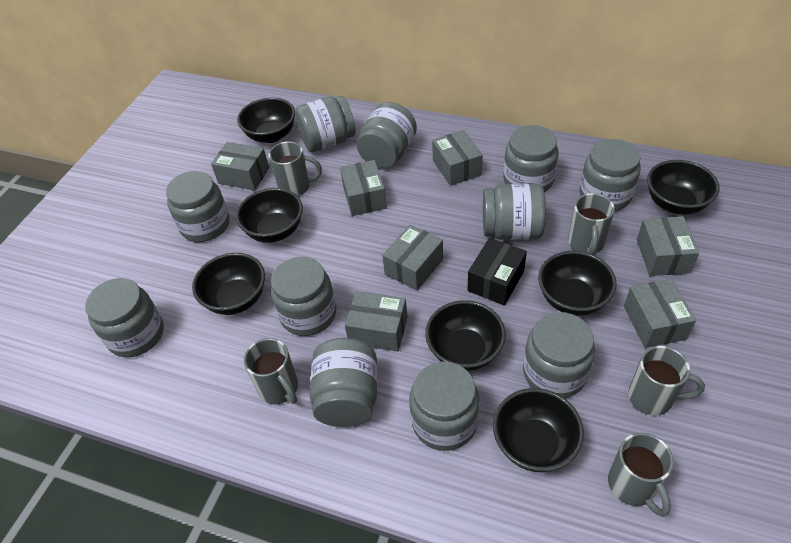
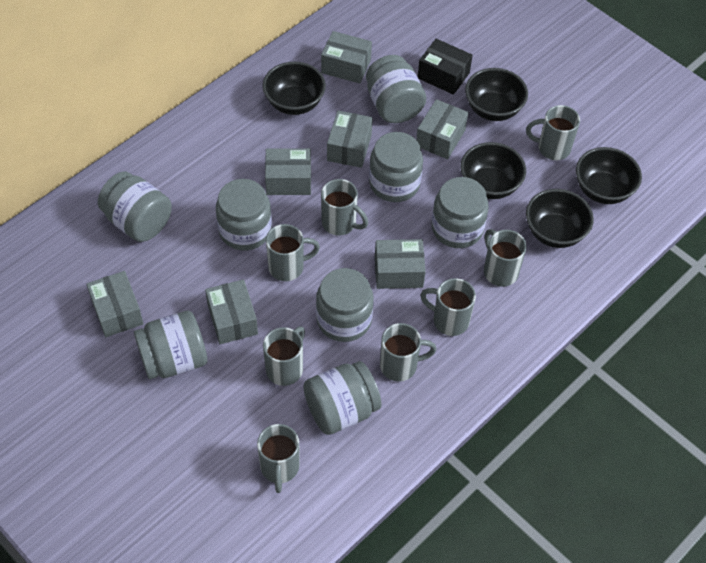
black bowl: [192,253,265,315] [236,188,303,243] [237,98,295,143] [425,300,506,371] [493,388,584,472] [538,251,617,316] [647,160,720,215] = 7 -> [263,62,326,115] [460,142,526,199] [465,68,528,121] [526,189,594,248] [576,147,642,204] = 5
grey jar: [85,278,164,357] [166,171,230,242] [271,257,336,336] [295,96,356,152] [310,338,377,427] [357,102,417,168] [409,361,479,451] [483,184,546,240] [503,125,558,192] [523,312,595,398] [580,139,641,211] = 11 -> [98,172,172,242] [134,311,207,379] [216,179,272,250] [303,361,382,435] [316,268,374,342] [366,55,426,123] [369,132,423,202] [432,177,489,248] = 8
grey mug: [244,338,298,404] [269,141,322,196] [568,193,615,255] [608,433,674,517] [628,346,705,416] = 5 -> [257,424,300,493] [263,327,305,386] [266,224,320,281] [321,179,368,236] [380,323,437,381] [421,278,476,336] [484,229,527,287] [526,105,580,160] = 8

